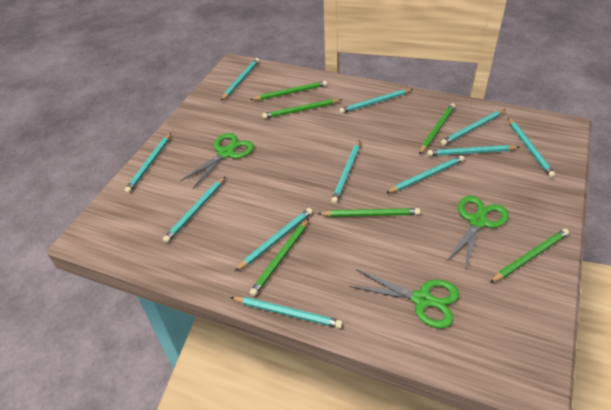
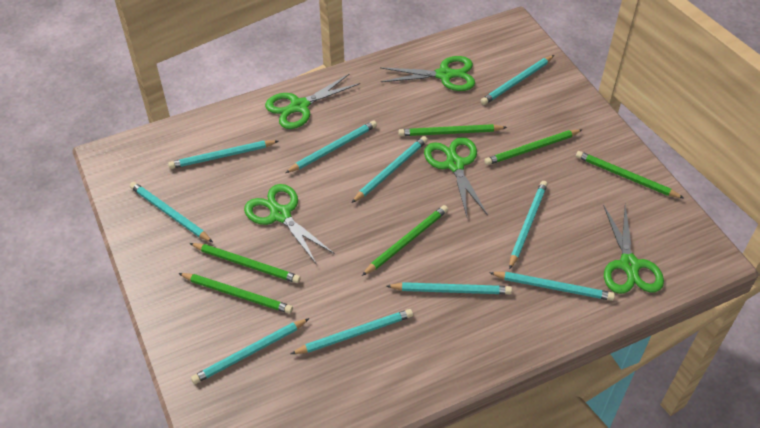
green scissors: [180,133,254,188] [349,269,460,328] [446,196,509,271] = 3 -> [244,184,335,265] [265,73,360,129] [381,56,475,91] [424,137,488,217] [603,205,664,294] = 5
turquoise pencil: [124,133,171,193] [163,176,226,243] [221,58,259,101] [230,297,343,329] [235,208,313,271] [331,140,360,204] [339,89,413,114] [386,155,464,193] [427,145,520,156] [441,109,505,146] [508,118,556,178] = 11 -> [130,182,213,242] [168,140,278,169] [191,318,310,384] [285,120,377,173] [291,309,413,354] [352,136,428,203] [387,282,512,294] [481,55,554,105] [489,272,615,301] [509,181,548,270] = 10

